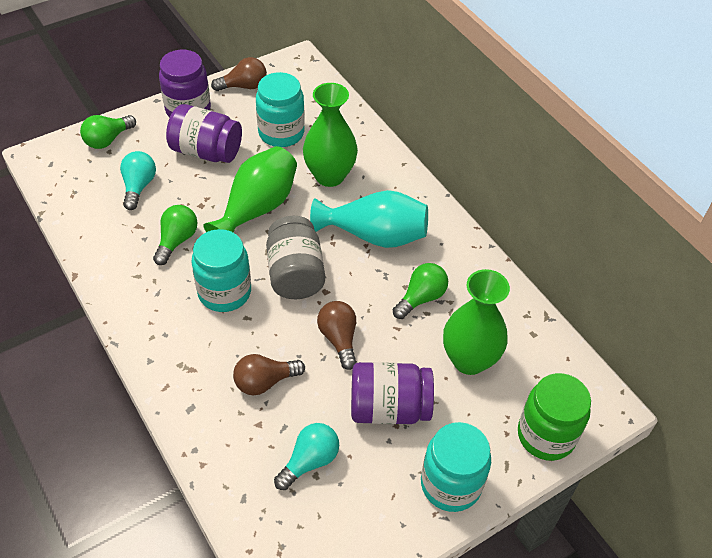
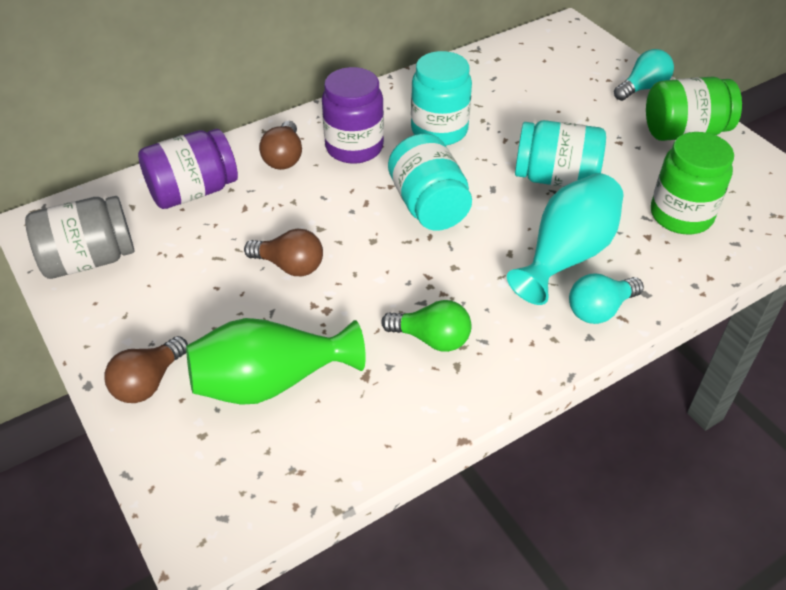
green jar: [518,373,591,461] = 1 -> [646,76,742,141] [651,132,734,234] = 2
green light bulb: [80,115,136,149] [153,205,198,265] [393,263,448,319] = 3 -> [381,300,472,352] = 1
green vase: [203,146,297,233] [303,83,358,187] [443,269,510,375] = 3 -> [186,318,366,405] = 1
purple jar: [159,50,211,118] [166,104,242,163] [351,362,434,424] = 3 -> [138,129,238,209] [322,67,384,164] = 2

